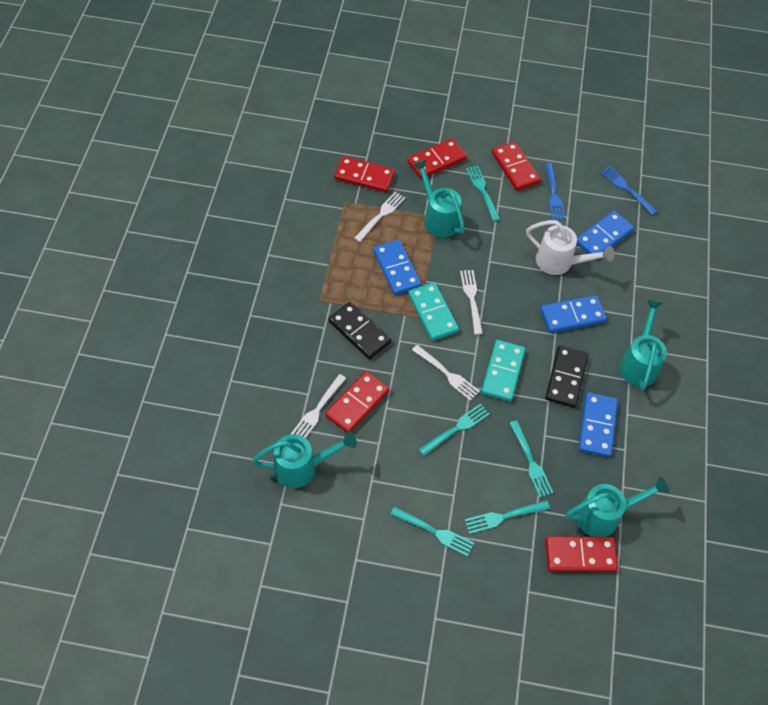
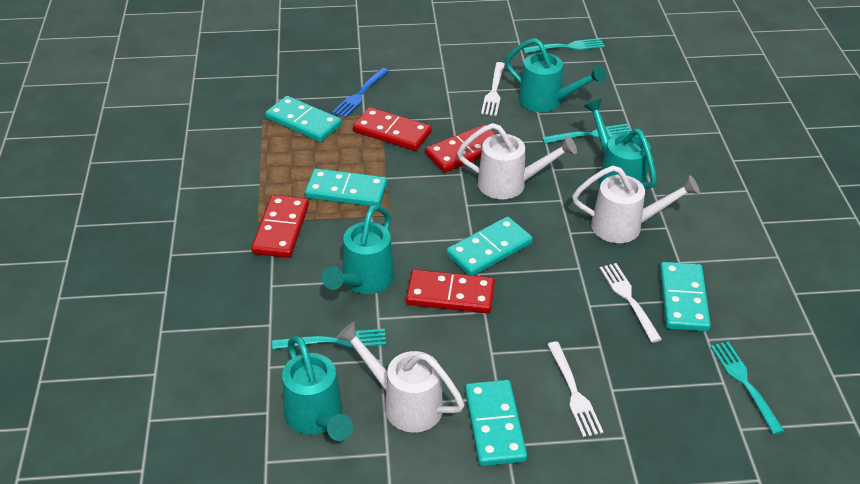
black domino: [328,302,391,359] [545,346,588,408] = 2 -> none = 0
blue domino: [373,240,421,295] [540,295,607,333] [577,211,634,254] [578,393,618,457] = 4 -> none = 0
blue fork: [545,163,565,220] [600,166,657,215] = 2 -> [332,68,389,118] = 1
red domino: [325,371,390,432] [334,156,395,193] [407,138,467,179] [492,141,541,191] [545,536,618,572] = 5 -> [251,195,309,258] [353,107,432,151] [406,269,495,314] [425,125,496,173] = 4
turquoise domino: [408,282,459,341] [481,340,526,402] = 2 -> [265,96,342,142] [305,168,387,206] [446,217,533,276] [465,380,527,466] [660,262,711,332] = 5
turquoise fork: [390,507,474,556] [419,403,490,456] [465,500,550,534] [466,166,500,221] [509,420,553,498] = 5 -> [272,329,386,349] [523,38,605,53] [542,124,631,144] [710,341,784,434] = 4
white fork: [291,374,346,438] [354,192,405,242] [412,345,480,401] [460,270,483,335] = 4 -> [481,62,505,116] [547,341,603,437] [599,263,662,343] = 3
white watering can: [526,220,615,275] = 1 -> [336,322,465,432] [457,123,577,199] [572,166,700,243] = 3

